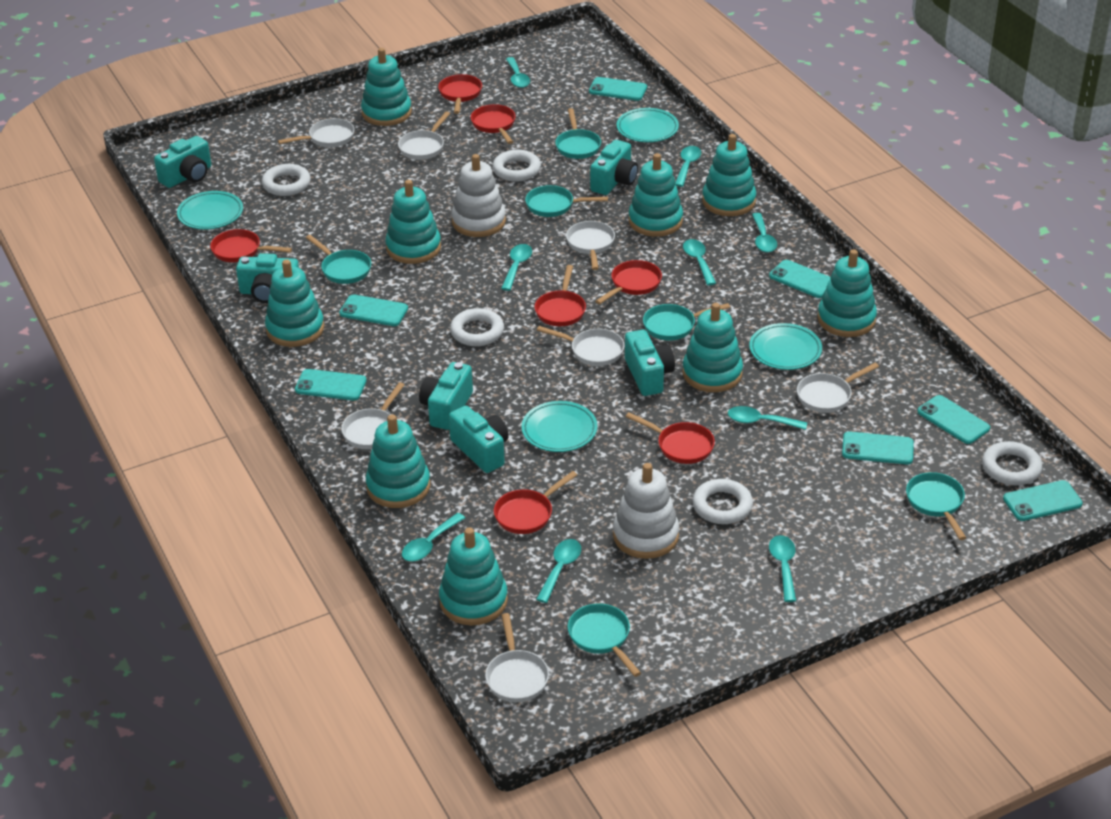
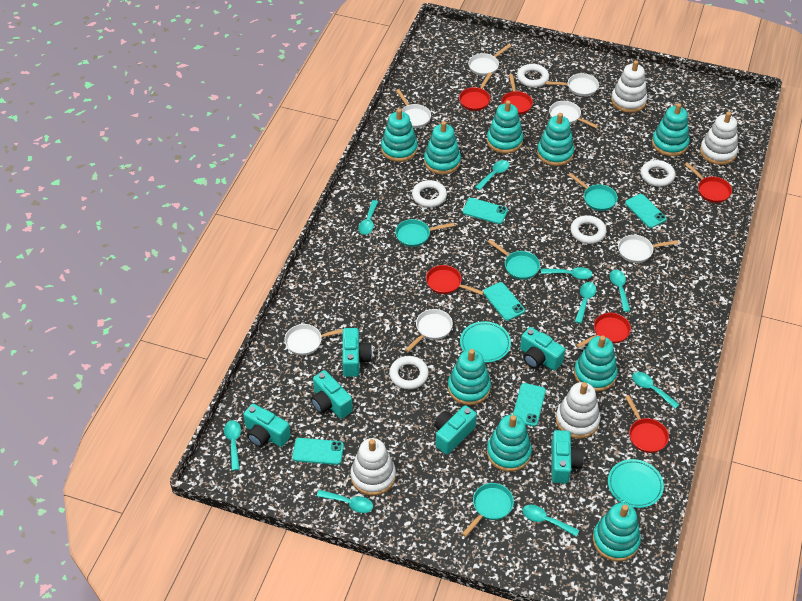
red pan: [210,229,292,262] [438,74,482,114] [471,104,516,144] [494,471,577,534] [534,265,586,326] [595,260,662,304] [625,412,715,464] = 7 -> [426,265,484,295] [459,72,492,111] [501,74,533,115] [576,313,631,348] [625,395,669,453] [685,162,732,203] = 6
turquoise pan: [306,235,371,284] [525,185,608,217] [555,108,601,159] [568,603,641,677] [643,303,730,341] [906,472,966,540] = 6 -> [395,219,455,247] [462,483,514,537] [488,239,540,280] [568,173,618,211] = 4
turquoise phone: [295,369,367,400] [339,294,408,326] [589,77,647,101] [769,260,831,298] [842,431,914,464] [917,395,990,444] [1003,480,1083,521] = 7 -> [292,438,344,465] [462,198,508,224] [483,282,525,321] [513,383,546,427] [625,194,667,228] = 5
turquoise plate: [177,191,243,230] [521,401,598,452] [617,108,679,142] [749,323,822,370] = 4 -> [460,321,511,363] [608,459,664,508] = 2
white stacking toy: [451,154,506,237] [613,463,679,559] = 2 -> [351,438,396,496] [556,382,600,439] [611,60,647,113] [700,112,738,165] = 4

